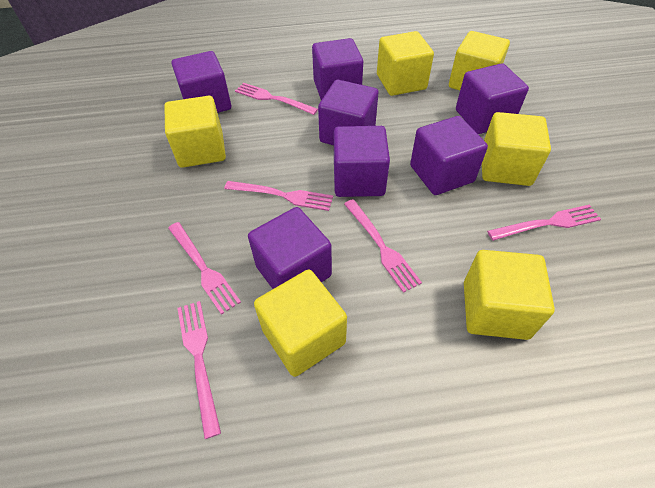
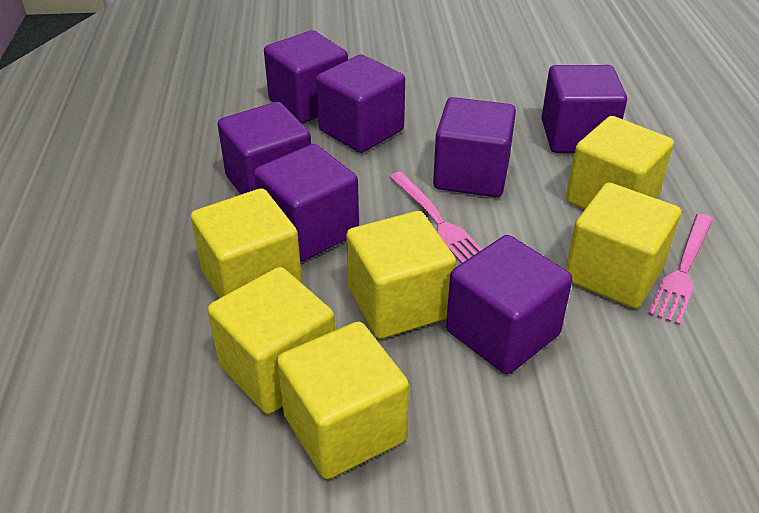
pink fork: [168,222,241,315] [178,301,221,439] [224,181,333,211] [235,83,318,115] [344,199,422,293] [487,205,601,241] = 6 -> [389,172,483,264] [648,214,713,325] = 2

